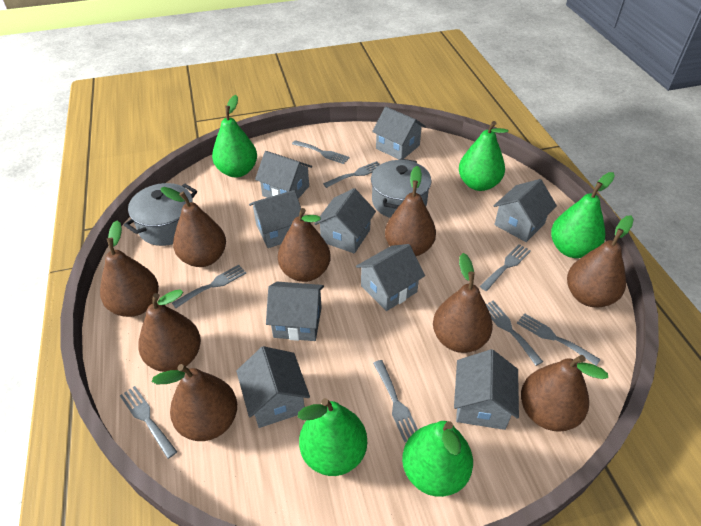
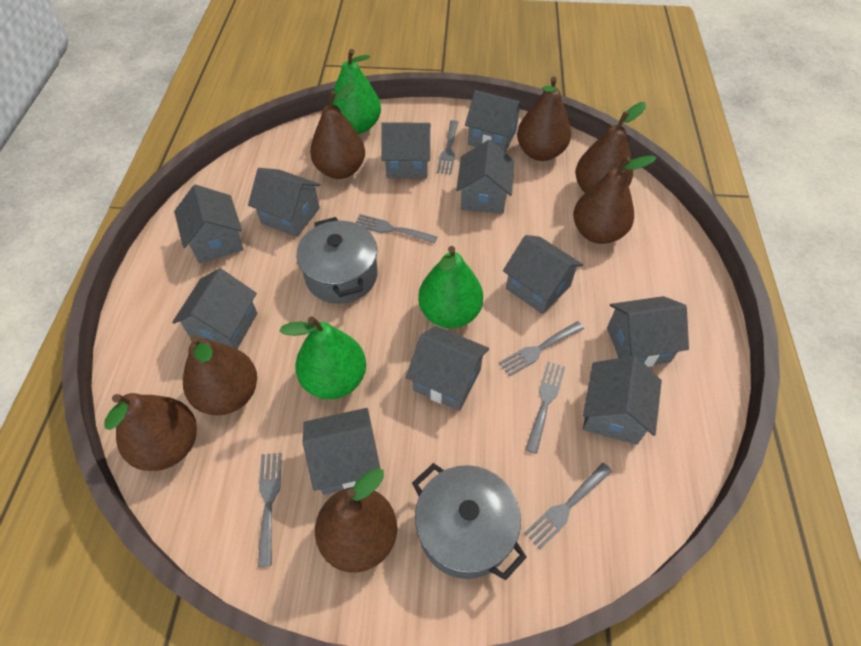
brown pear: [100,220,159,317] [138,289,201,372] [152,364,237,441] [161,187,226,267] [278,208,331,282] [385,166,436,256] [433,253,493,353] [521,355,608,432] [567,215,634,307] = 9 -> [105,393,197,471] [183,335,257,416] [310,83,365,179] [315,468,397,572] [517,76,571,161] [573,156,656,244] [575,102,646,193] = 7
green pear: [212,95,257,178] [298,398,367,476] [402,421,473,497] [459,121,509,191] [551,172,615,258] = 5 -> [280,316,366,399] [333,49,381,134] [418,246,483,328] = 3
grey fork: [120,386,177,459] [172,265,246,308] [292,140,350,164] [323,161,380,188] [373,360,418,442] [480,244,531,291] [486,301,543,366] [517,313,601,366] = 8 -> [258,453,282,567] [356,214,437,244] [437,120,458,174] [499,321,584,377] [524,463,612,550] [525,362,565,454] = 6
grey house: [236,346,310,428] [249,190,301,248] [255,151,312,199] [266,282,324,341] [314,188,376,254] [356,244,425,311] [372,107,426,160] [454,349,519,430] [493,179,557,242] = 9 -> [172,268,257,349] [174,184,244,263] [248,168,321,237] [303,408,380,495] [381,122,431,179] [406,326,489,411] [456,140,514,214] [465,90,524,153] [503,235,583,314] [583,356,662,445] [607,296,689,367] = 11

